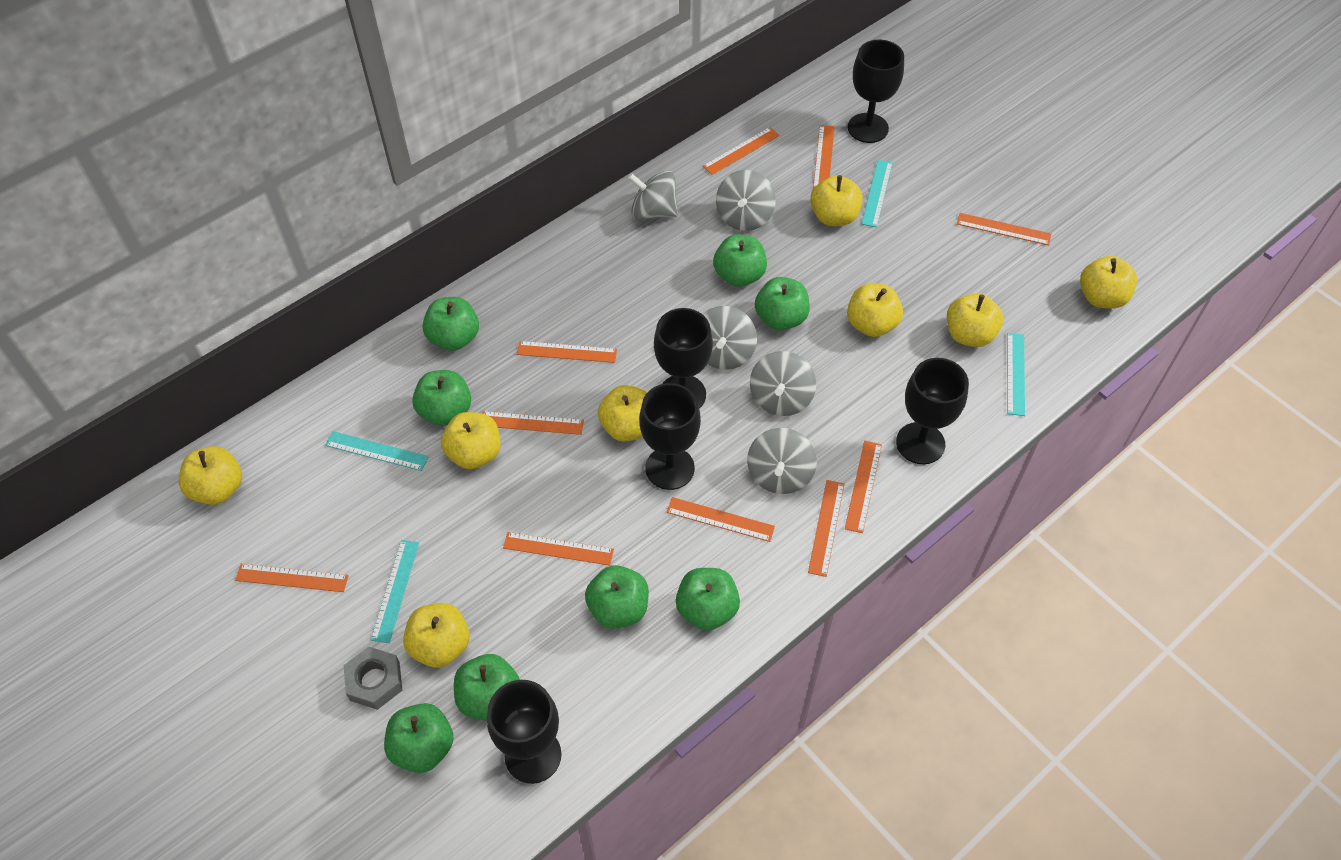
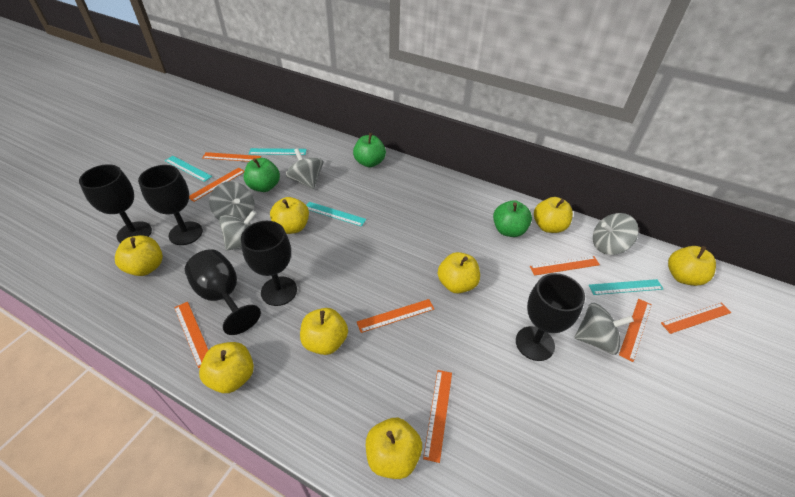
green apple: [384,703,454,773] [412,370,471,426] [423,297,479,351] [454,654,520,721] [585,565,649,629] [676,568,740,631] [713,234,767,287] [755,277,810,331] = 8 -> [244,158,280,192] [353,133,386,167] [493,200,532,237] = 3
grey nut: [344,647,402,710] = 1 -> none = 0
orange ruler: [235,564,349,592] [482,411,584,435] [503,532,614,566] [517,341,617,363] [667,497,775,542] [703,127,780,175] [808,480,844,577] [813,125,835,189] [845,441,882,533] [957,213,1051,245] = 10 -> [174,302,208,368] [189,167,244,202] [202,152,261,162] [357,299,434,333] [423,370,452,463] [530,256,600,276] [619,299,652,362] [661,303,731,334] = 8

